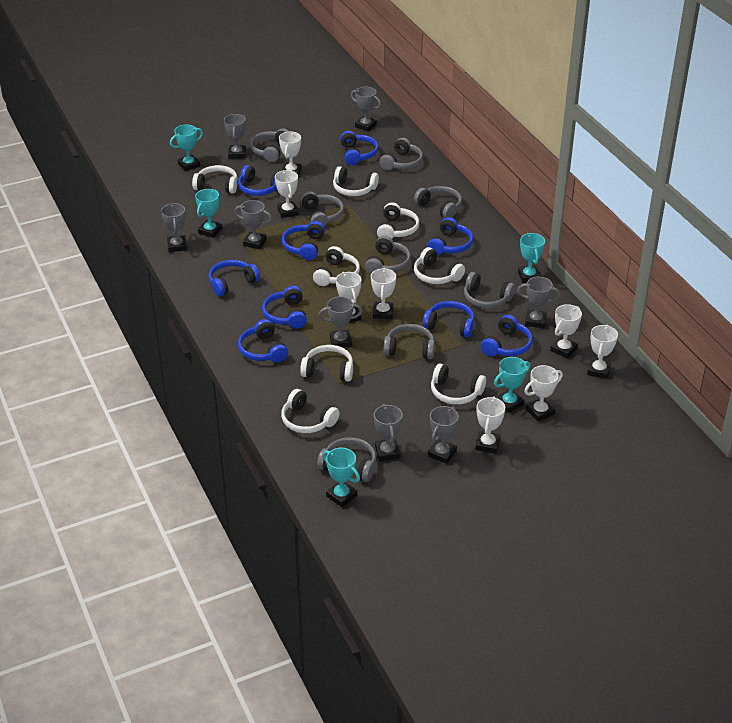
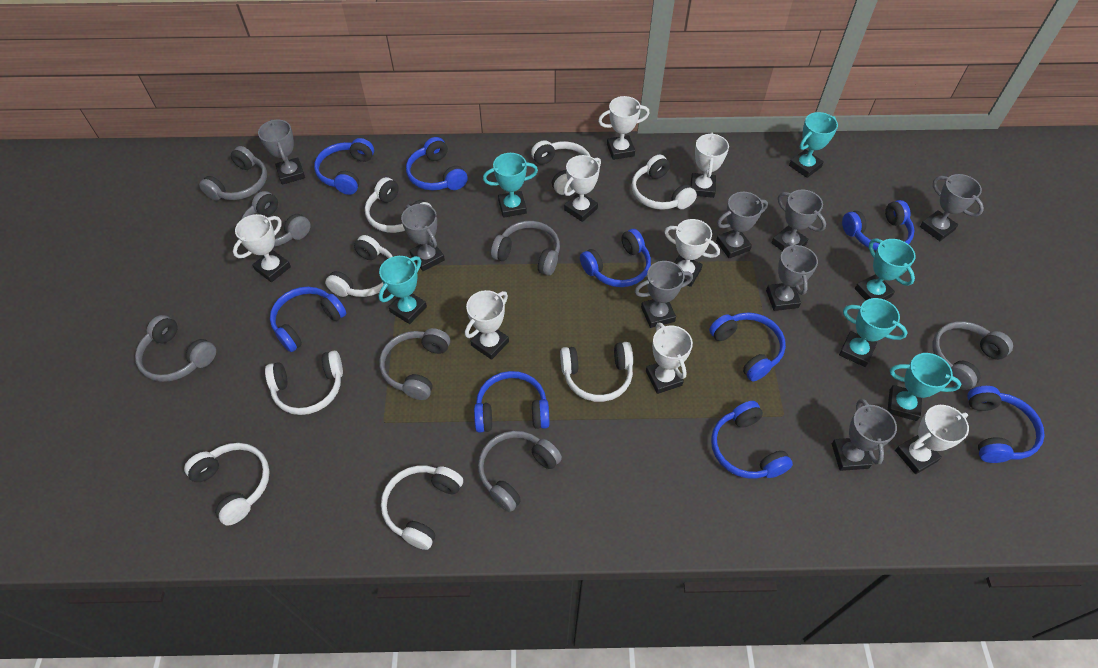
grey headphones: [250,128,289,162] [301,192,344,227] [317,437,376,482] [365,236,411,274] [379,138,423,171] [383,324,435,359] [414,186,462,218] [464,272,515,308] = 8 -> [135,315,216,382] [199,146,267,200] [242,191,311,247] [379,328,450,400] [478,431,562,512] [491,221,560,276] [932,321,1013,390] = 7
turquoise trophy: [170,125,203,171] [195,189,222,238] [323,448,360,507] [494,357,530,413] [518,233,545,283] = 5 -> [379,256,427,324] [483,153,538,218] [789,112,838,178] [839,298,908,367] [855,238,915,300] [888,353,961,421] = 6

